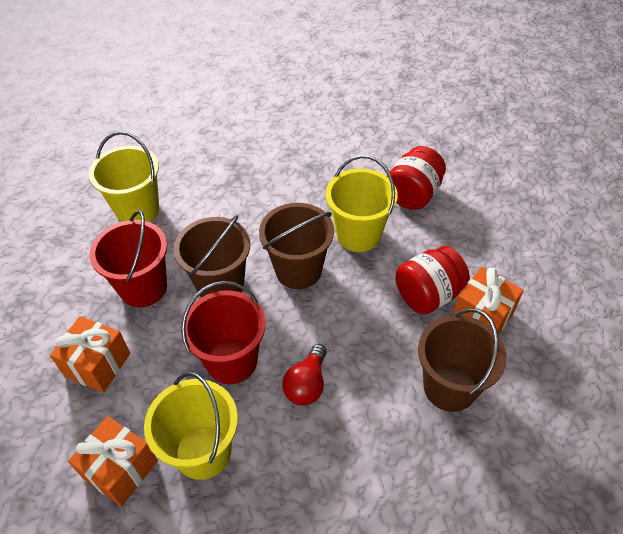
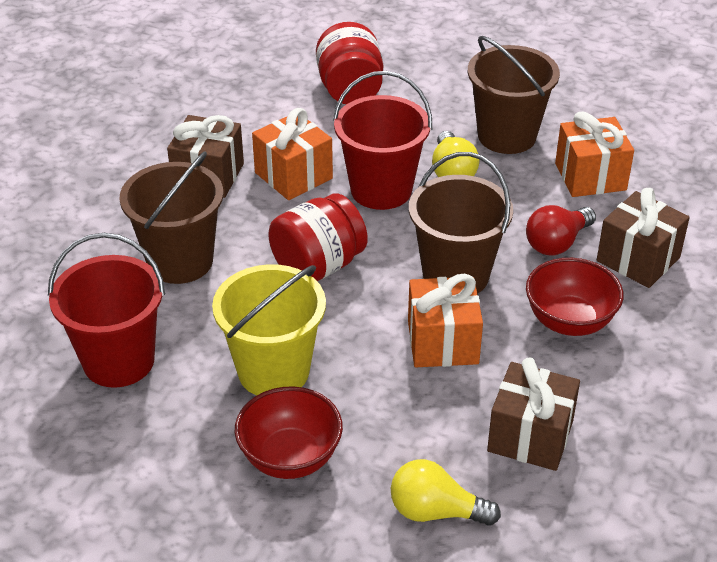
brown gift: none = 0 -> [167,115,244,198] [487,358,580,471] [597,188,690,288] = 3
red bowl: none = 0 -> [235,387,343,479] [526,258,624,336] = 2
yellow bucket: [89,131,159,222] [144,372,238,480] [326,155,398,252] = 3 -> [212,264,326,395] = 1
yellow light bulb: none = 0 -> [391,459,501,526] [432,131,480,177] = 2

